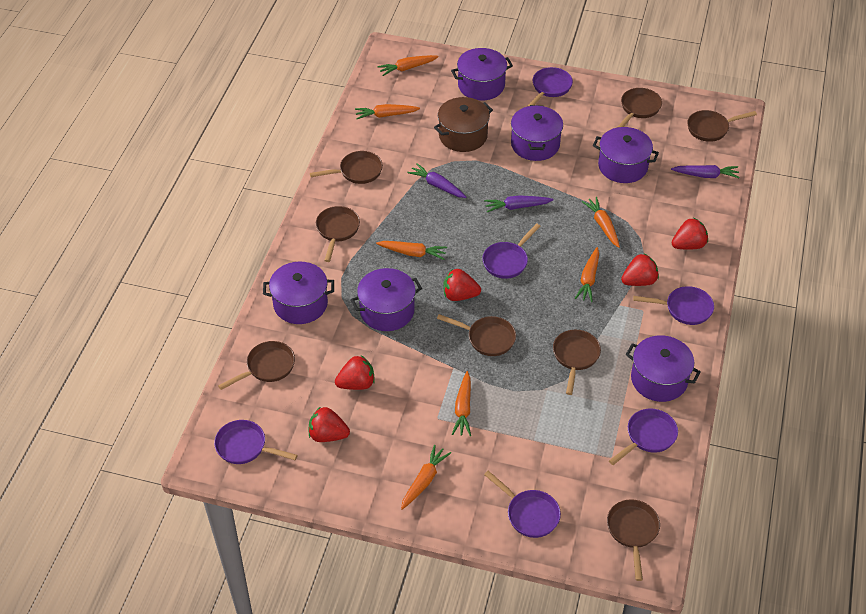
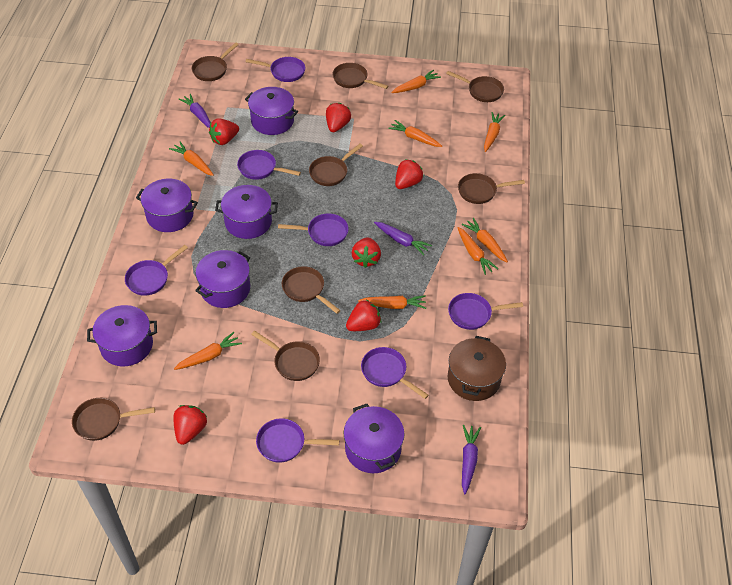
orange carrot: [355,104,420,119] [376,241,447,260] [377,55,439,76] [401,445,451,510] [452,371,471,436] [575,247,599,302] [582,197,620,248] = 7 -> [169,142,214,176] [174,332,242,370] [358,295,426,309] [388,120,442,147] [391,70,441,93] [458,227,498,275] [461,218,508,262] [484,112,505,152] = 8
purple pan: [214,420,298,464] [482,223,541,279] [484,471,561,538] [527,67,573,107] [609,409,678,465] [633,286,714,325] = 6 -> [125,245,188,296] [237,150,301,180] [246,57,305,82] [256,418,340,463] [278,213,349,246] [361,347,429,399] [448,293,523,330] = 7
red strawberry: [309,407,350,442] [335,355,375,390] [443,269,481,301] [621,254,659,286] [672,218,708,250] = 5 -> [173,405,207,445] [209,118,239,145] [326,103,351,132] [346,300,381,331] [352,237,381,268] [395,159,423,189] = 6

